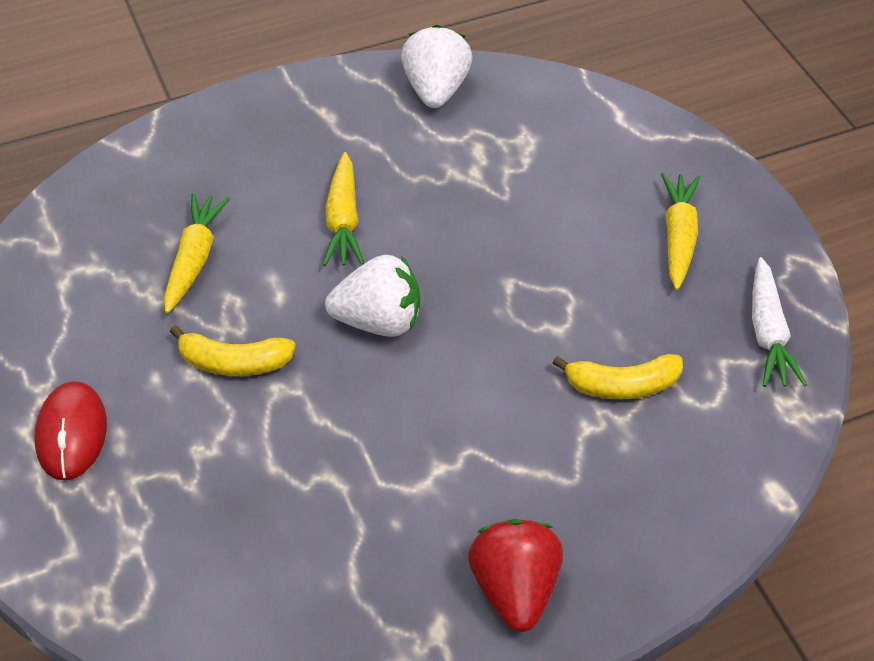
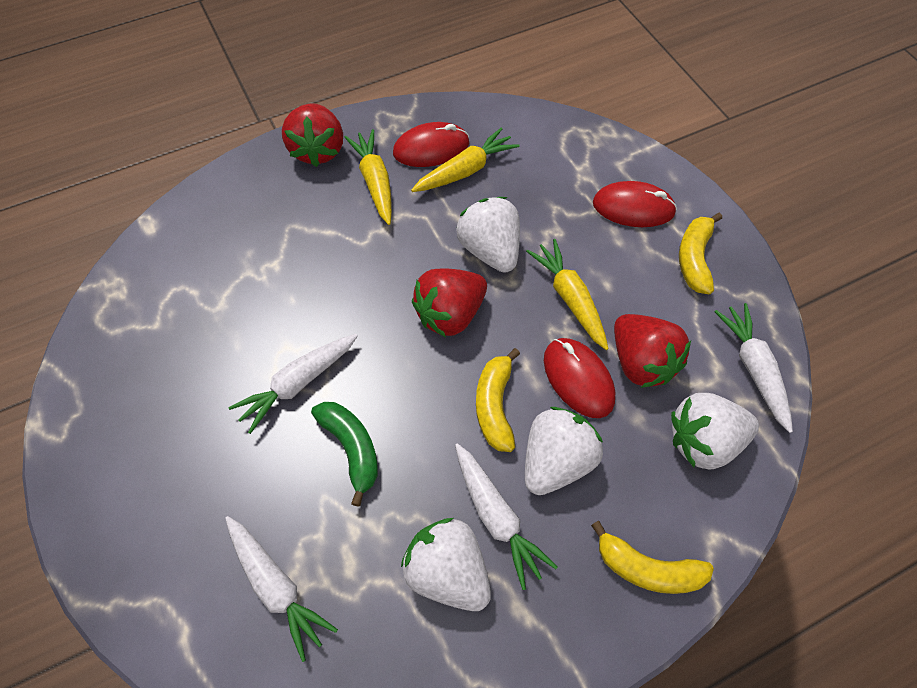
green banana: none = 0 -> [311,402,378,507] = 1
red mouse: [34,381,107,480] = 1 -> [393,122,469,167] [544,338,615,418] [593,181,677,227] = 3
red strawberry: [468,519,563,632] = 1 -> [282,103,343,167] [412,269,487,337] [614,314,691,388] = 3
white carrot: [752,257,807,387] = 1 -> [225,516,338,662] [228,334,358,434] [455,443,558,590] [714,303,793,433] = 4
white strawberry: [325,255,420,337] [401,25,472,108] = 2 -> [401,518,491,611] [456,197,520,273] [525,407,603,495] [671,393,759,470] = 4
yellow banana: [170,325,296,376] [553,354,683,400] = 2 -> [476,348,520,452] [591,521,714,594] [679,213,722,294] = 3

